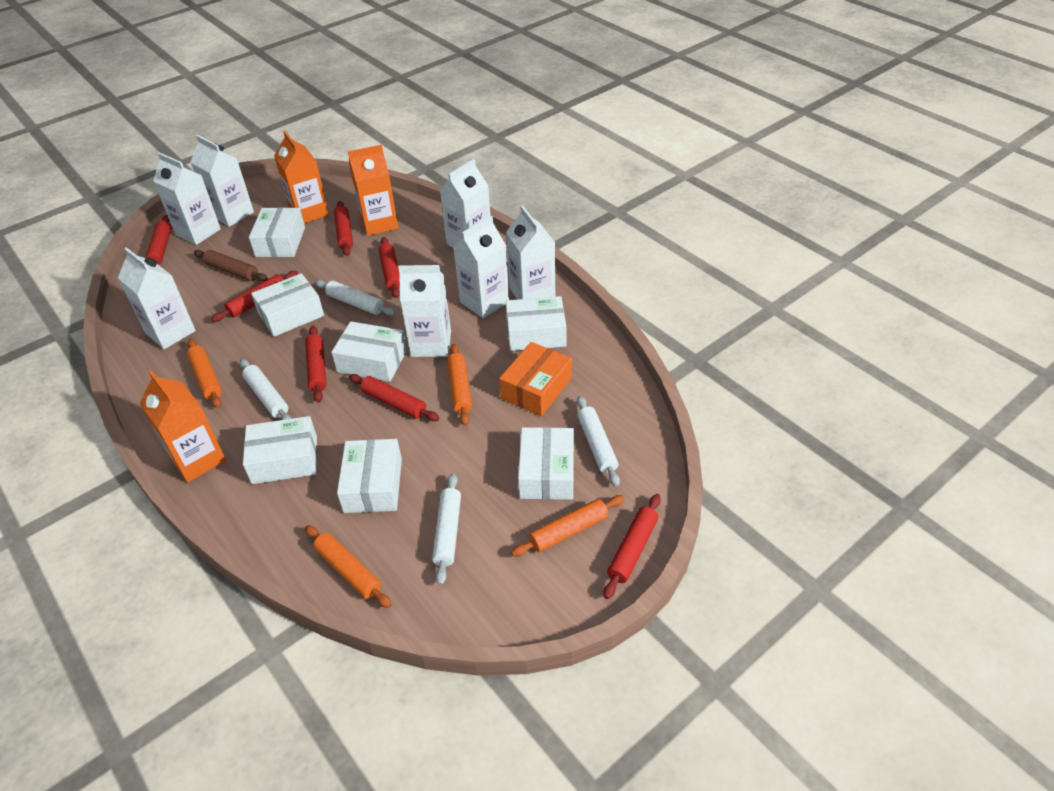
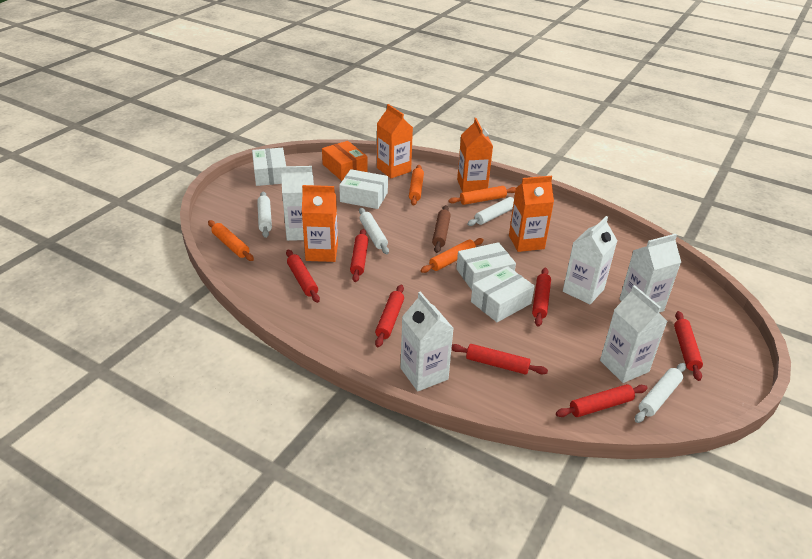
orange carton: [140,371,226,483] [274,131,329,223] [348,145,398,236] = 3 -> [302,185,338,262] [377,104,413,178] [457,118,493,192] [509,176,554,252] = 4
white box: [243,416,317,484] [249,207,305,257] [251,273,324,337] [331,321,407,382] [337,439,402,513] [506,296,566,351] [518,427,574,500] = 7 -> [252,148,286,186] [339,169,388,209] [456,242,516,290] [471,266,535,322] = 4
white carton: [118,247,196,349] [153,152,221,245] [190,135,254,227] [398,265,451,357] [440,159,490,247] [453,216,509,318] [506,206,555,300] = 7 -> [281,166,314,241] [400,291,454,391] [563,216,617,304] [600,285,668,383] [619,234,681,312] = 5

